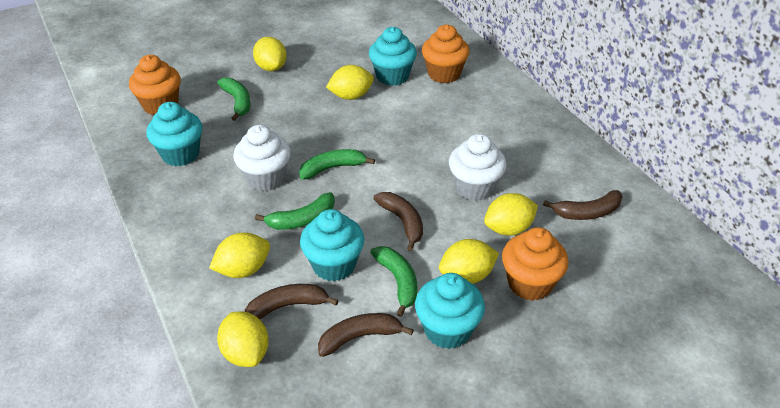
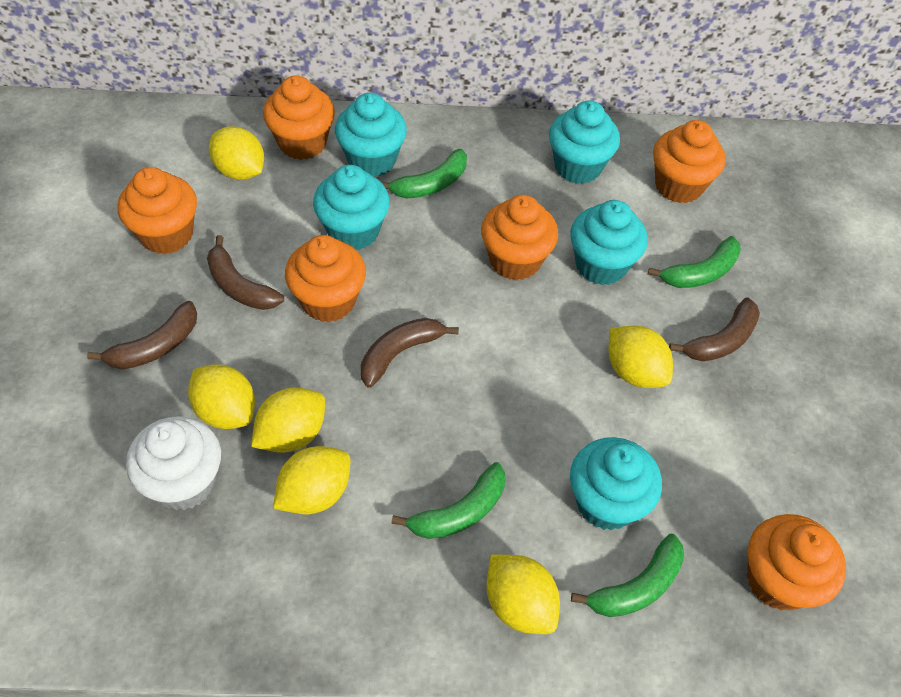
orange cupcake: [129,55,181,115] [422,25,470,83] [502,227,569,301] = 3 -> [118,167,197,254] [263,75,335,160] [285,235,366,322] [481,195,558,281] [653,120,725,203] [747,514,846,611] = 6
turquoise cupcake: [146,102,202,166] [300,209,364,281] [369,27,417,86] [415,273,485,349] = 4 -> [313,165,390,250] [335,93,407,177] [549,100,620,184] [570,200,648,285] [570,437,662,531] = 5
white cupcake: [233,125,291,191] [449,134,506,201] = 2 -> [126,416,221,510] = 1

